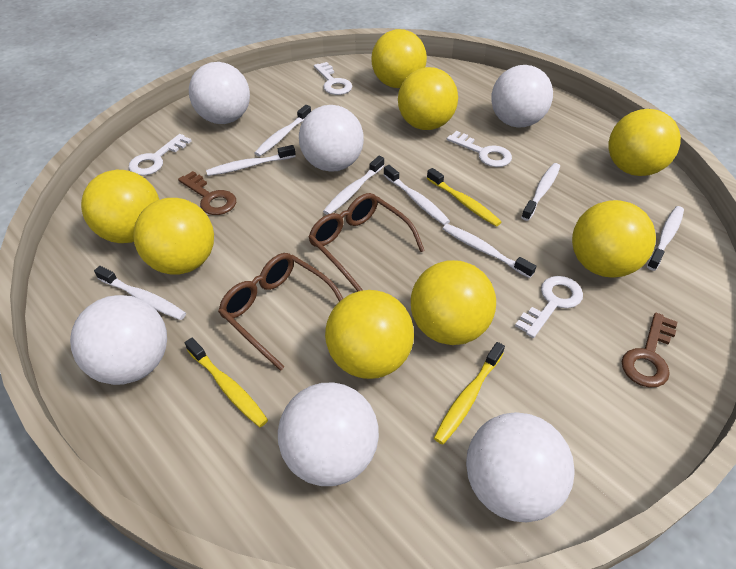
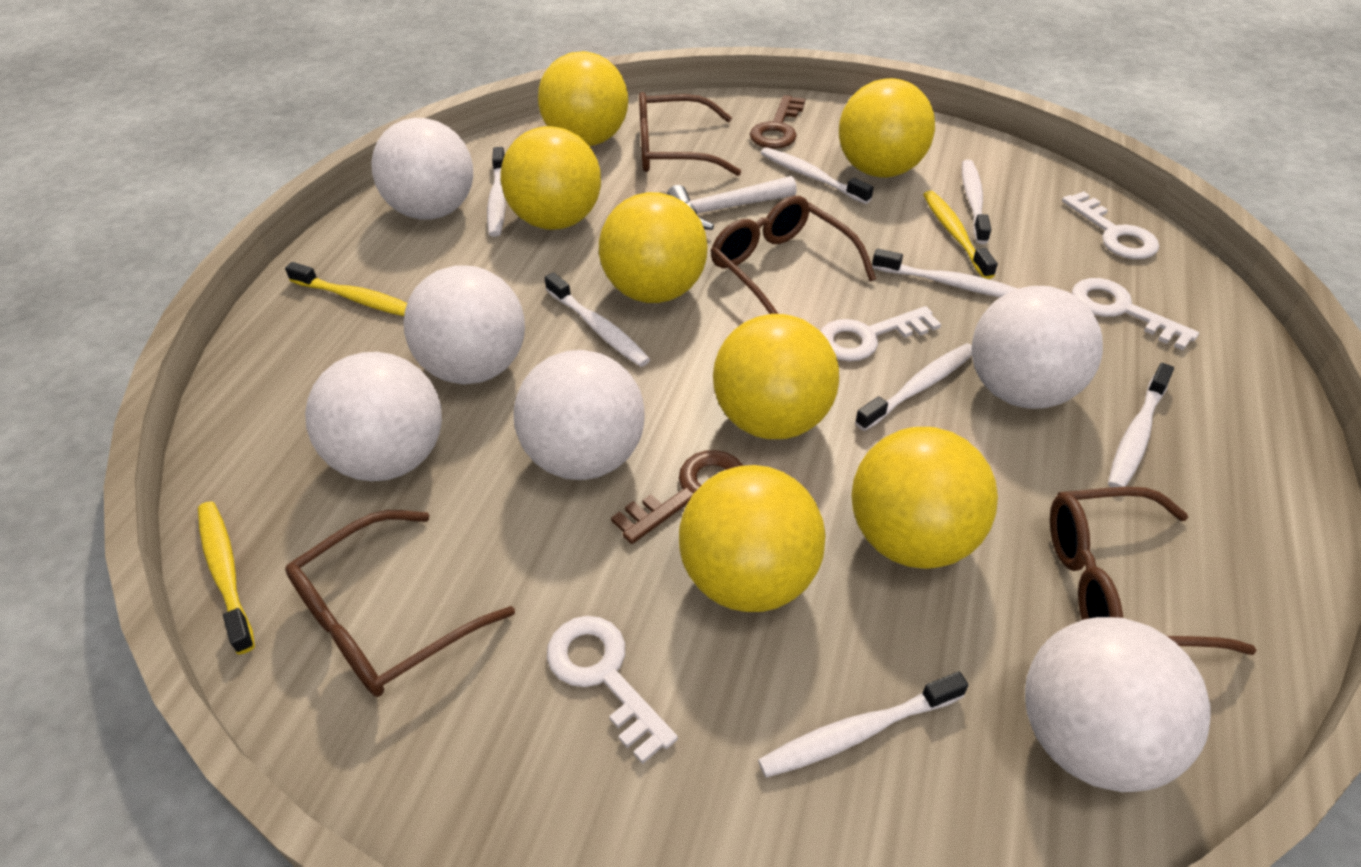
brown glasses: [218,253,343,371] [308,193,425,291] = 2 -> [285,510,515,697] [639,92,741,176] [711,196,876,314] [1050,487,1257,655] = 4
white hammer: none = 0 -> [667,176,797,230] = 1
yellow ball: [81,170,159,243] [133,198,214,274] [325,290,414,379] [371,29,427,88] [398,67,458,130] [411,260,496,345] [572,200,656,278] [609,109,681,176] = 8 -> [501,126,601,230] [538,51,628,146] [599,192,708,303] [679,465,826,612] [713,314,839,439] [839,78,935,178] [851,427,998,569] = 7

